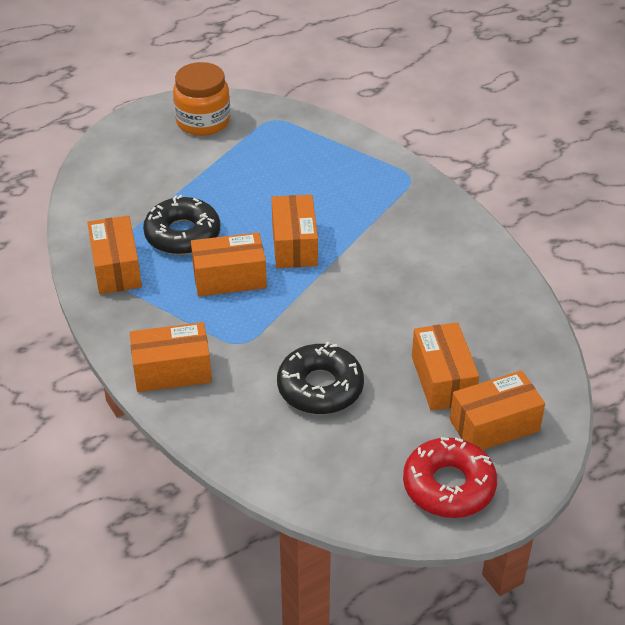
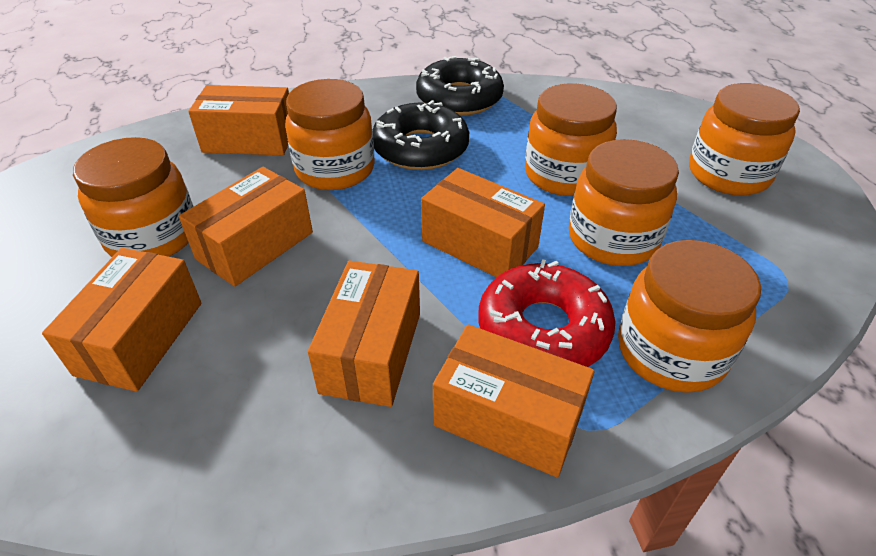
orange jar: [173,62,230,136] = 1 -> [73,137,193,257] [285,79,375,190] [525,83,617,196] [569,139,679,266] [618,240,761,393] [689,83,800,196] = 6

